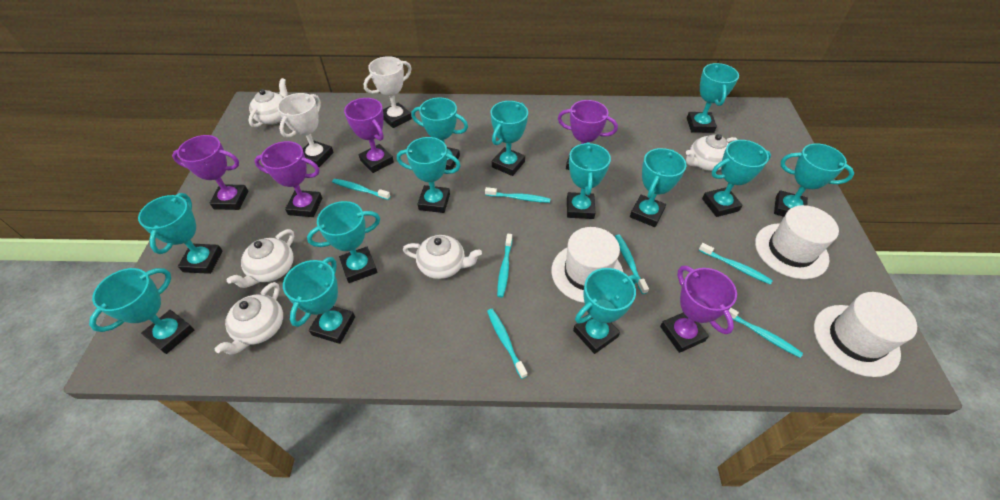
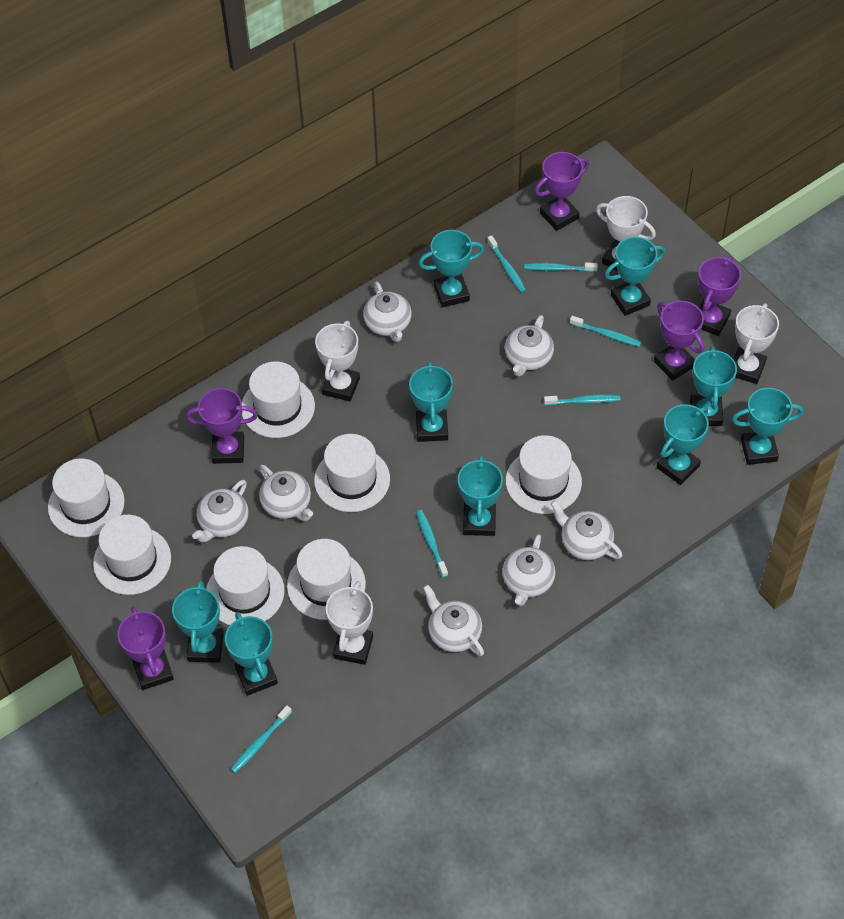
turquoise toothbrush: [332,179,391,200] [485,187,551,203] [487,309,527,379] [497,234,512,298] [615,234,649,294] [699,243,773,285] [728,308,803,358] = 7 -> [231,706,292,773] [416,510,448,578] [487,235,526,292] [524,263,597,272] [544,394,620,405] [570,316,641,347] = 6
turquoise trophy: [89,268,194,354] [138,193,223,274] [283,257,355,344] [307,201,380,283] [397,137,461,213] [412,97,468,170] [491,101,528,176] [567,142,611,219] [573,268,637,354] [630,148,686,227] [687,63,739,133] [702,140,771,217] [774,143,854,217] = 13 -> [172,581,224,663] [225,612,278,696] [409,362,453,442] [419,230,484,308] [458,455,503,536] [605,237,665,316] [657,404,709,485] [690,346,737,426] [732,388,804,465] = 9
white hat: [551,227,624,303] [755,205,839,279] [814,292,917,377] = 3 -> [48,459,125,537] [93,515,171,595] [206,546,285,625] [242,361,315,438] [287,539,366,620] [314,434,390,512] [506,435,582,514] = 7
white teapot: [215,282,283,355] [227,229,294,288] [249,78,288,127] [403,235,482,279] [686,134,738,171] = 5 -> [192,480,248,543] [259,465,313,521] [363,281,412,342] [423,585,484,656] [502,534,555,606] [505,315,554,377] [551,500,622,560] = 7
white trophy: [277,93,334,167] [363,56,412,128] = 2 -> [315,321,360,401] [326,581,373,665] [596,196,656,271] [734,303,779,384] = 4

